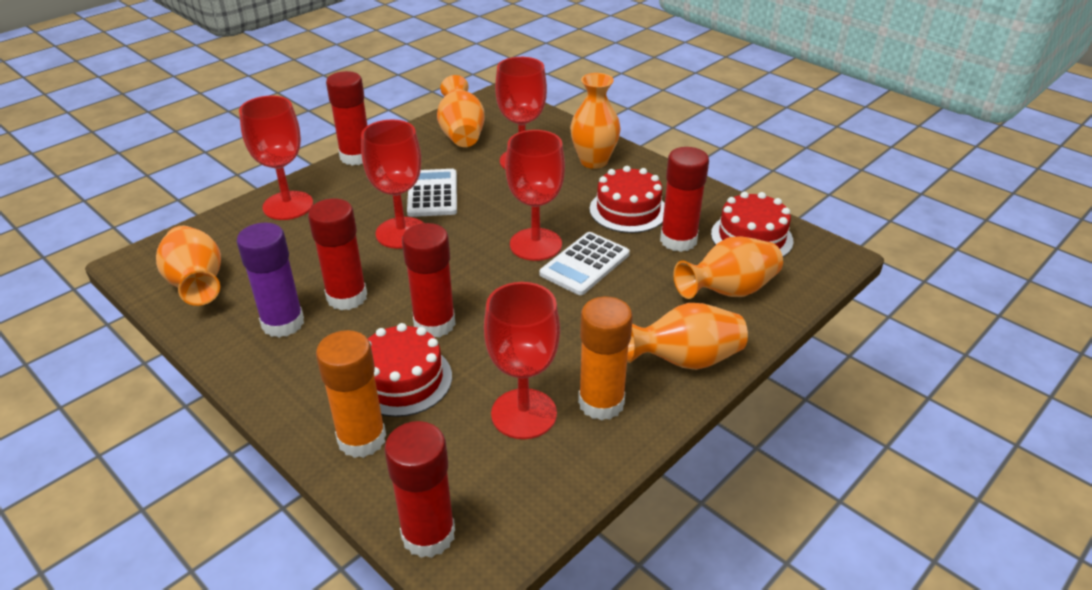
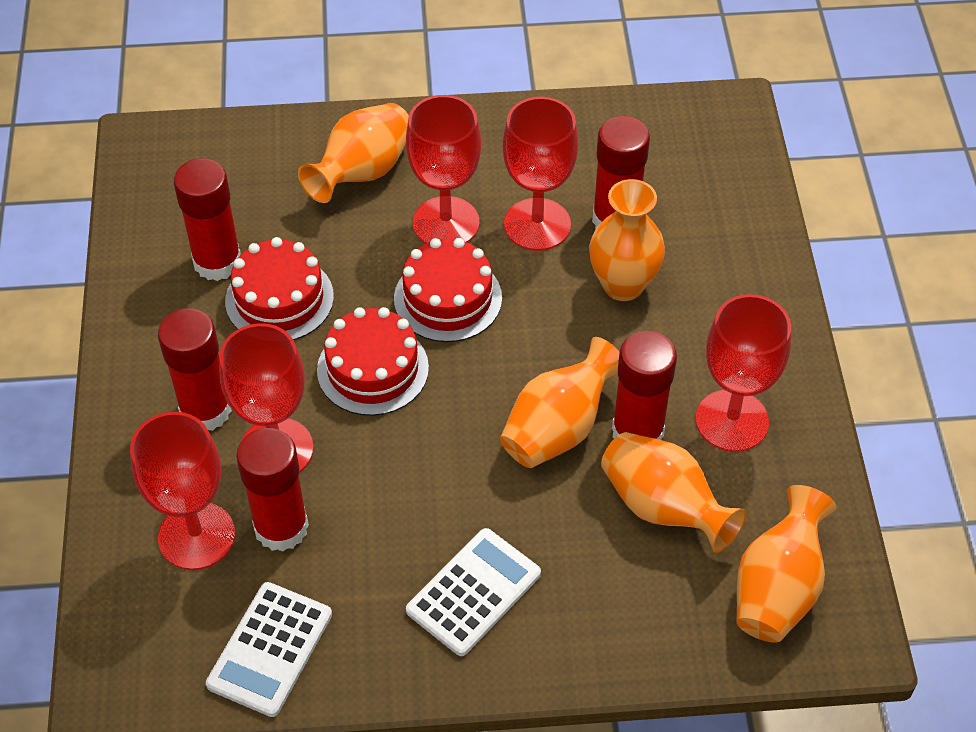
orange glue stick: [316,330,386,458] [578,297,633,421] = 2 -> none = 0
purple glue stick: [236,223,304,338] = 1 -> none = 0

